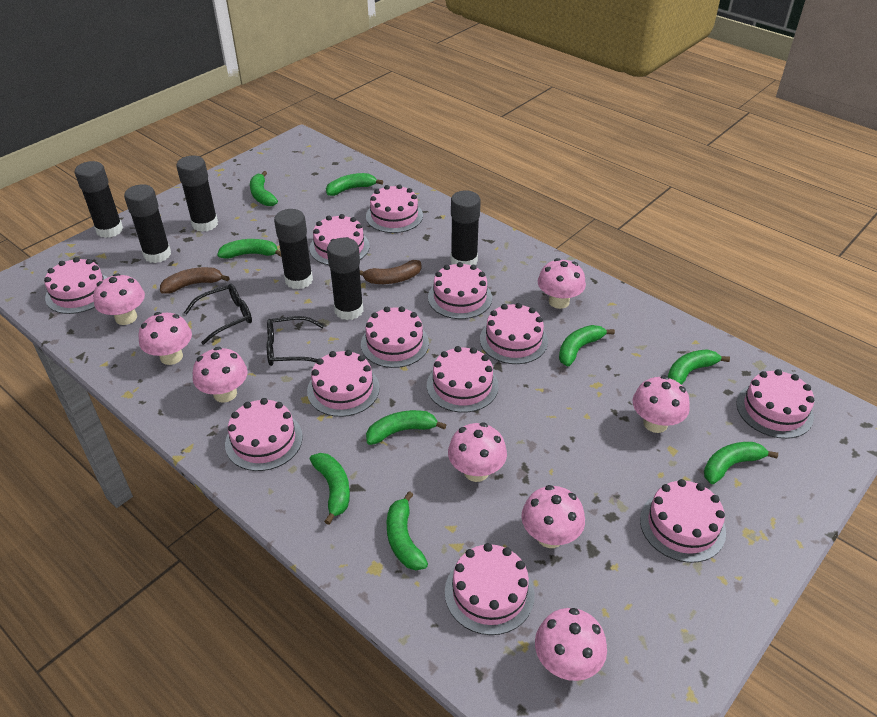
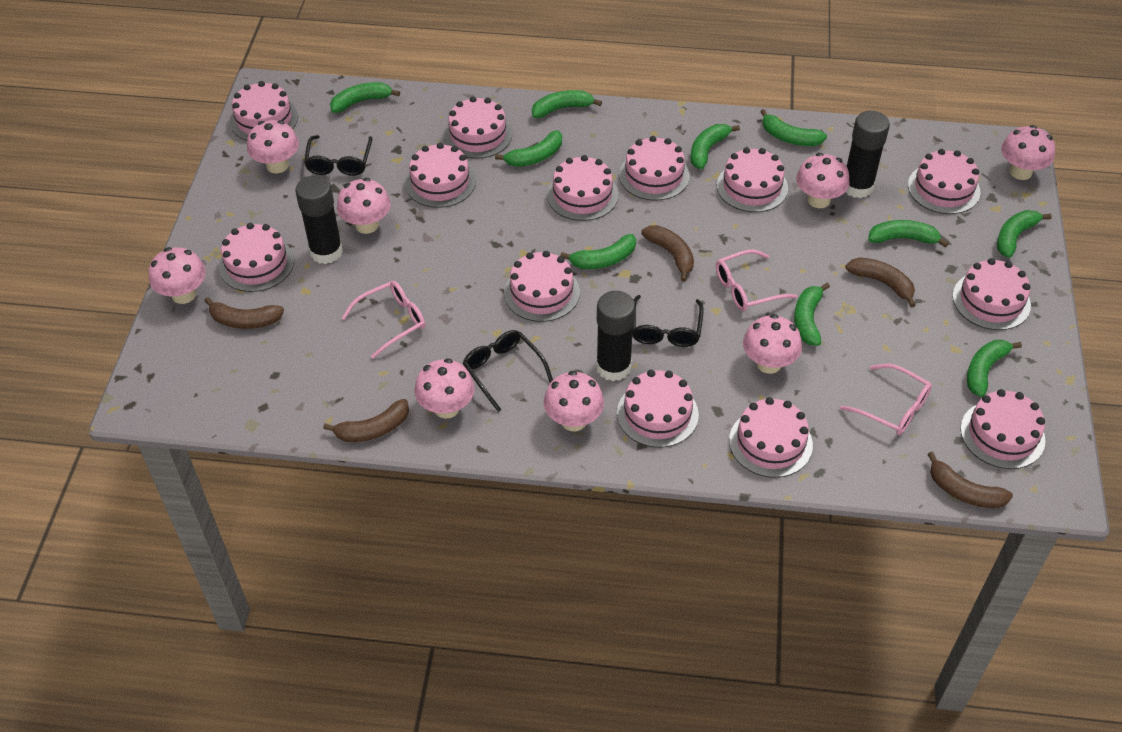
black glasses: [184,284,252,345] [267,316,324,366] = 2 -> [304,135,372,176] [463,330,553,412] [632,295,704,347] = 3
black glue stick: [74,161,123,238] [124,184,171,263] [177,156,218,232] [274,209,313,289] [327,238,363,320] [451,190,481,265] = 6 -> [295,175,343,264] [596,291,635,381] [846,111,890,198] = 3
brown banana: [160,267,230,294] [360,260,421,284] = 2 -> [205,297,284,329] [323,399,409,442] [641,225,694,282] [845,257,915,307] [927,452,1013,508] = 5
green banana: [217,239,281,259] [250,171,278,206] [310,453,350,525] [326,173,383,196] [366,410,446,445] [387,491,428,570] [559,325,615,367] [668,349,730,385] [704,442,778,484] = 9 -> [330,82,400,113] [495,130,562,167] [532,90,602,118] [560,234,636,269] [691,124,740,169] [760,109,827,146] [794,283,830,346] [868,220,949,248] [967,340,1022,397] [997,210,1052,258] = 10
pink cake: [44,257,108,314] [225,398,303,471] [307,350,380,417] [310,214,370,265] [361,306,429,368] [366,184,423,233] [427,346,499,413] [428,262,492,319] [445,543,535,635] [480,303,548,364] [640,479,726,563] [736,369,814,439] = 12 -> [219,223,294,292] [230,81,298,141] [405,143,476,208] [444,96,512,159] [504,251,580,322] [547,155,618,221] [617,370,699,448] [619,136,690,201] [717,147,788,212] [729,397,813,478] [908,149,980,214] [953,258,1031,330] [960,389,1046,469] = 13
pink glasses: none = 0 -> [342,281,425,359] [716,249,797,311] [840,364,932,435] = 3

